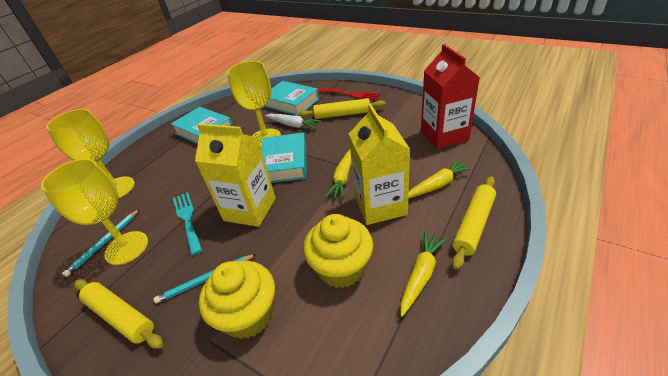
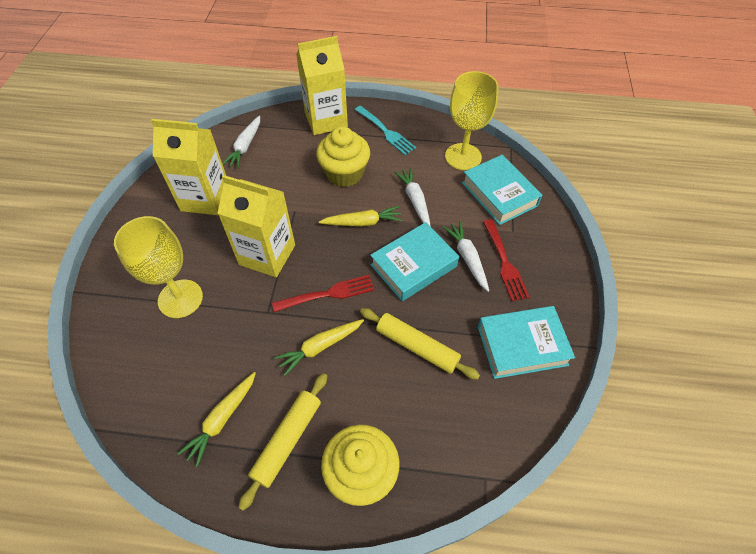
red carton: [421,44,480,149] = 1 -> none = 0
red fork: [318,88,380,101] = 1 -> [272,275,374,312] [483,219,530,301] = 2
turquoise pencil: [62,209,139,277] [154,254,256,304] = 2 -> none = 0
white carrot: [265,114,321,129] = 1 -> [222,116,260,168] [394,167,431,227] [443,221,489,292] = 3
yellow carton: [195,124,276,227] [349,104,410,225] = 2 -> [151,119,226,215] [217,175,295,277] [296,36,348,135] = 3
yellow goblet: [41,159,148,265] [46,109,135,199] [227,61,281,148] = 3 -> [114,216,203,318] [445,71,499,170] = 2
yellow rolling pin: [74,279,163,348] [298,98,386,119] [452,176,496,269] = 3 -> [238,373,327,511] [360,308,480,380] = 2

